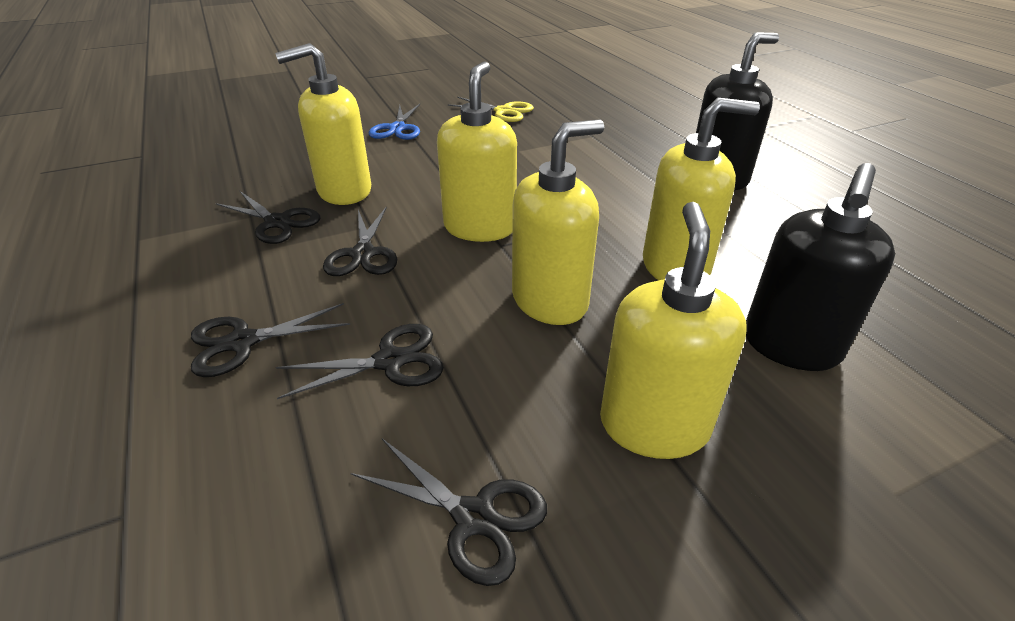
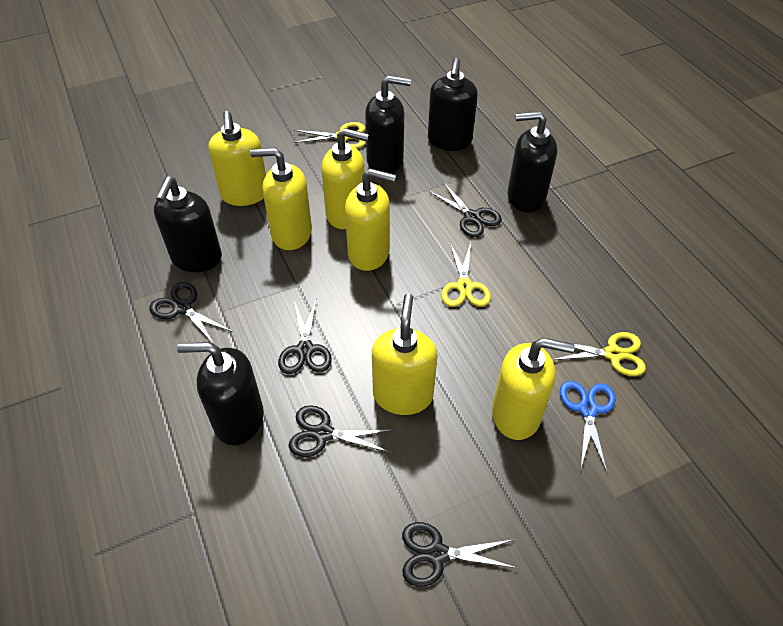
black soap dispenser: [696,32,779,190] [746,163,895,371] = 2 -> [154,176,222,272] [177,342,264,445] [365,75,411,174] [428,58,478,151] [508,111,557,212] = 5
yellow scissors: [448,97,534,122] = 1 -> [293,122,365,148] [441,242,491,307] [552,332,646,376] = 3
yellow soap dispenser: [275,43,371,205] [437,61,517,242] [512,120,604,325] [600,202,747,459] [643,98,760,280] = 5 -> [208,111,266,206] [250,148,312,250] [321,128,369,229] [345,168,396,271] [372,294,437,415] [492,338,575,440] = 6

